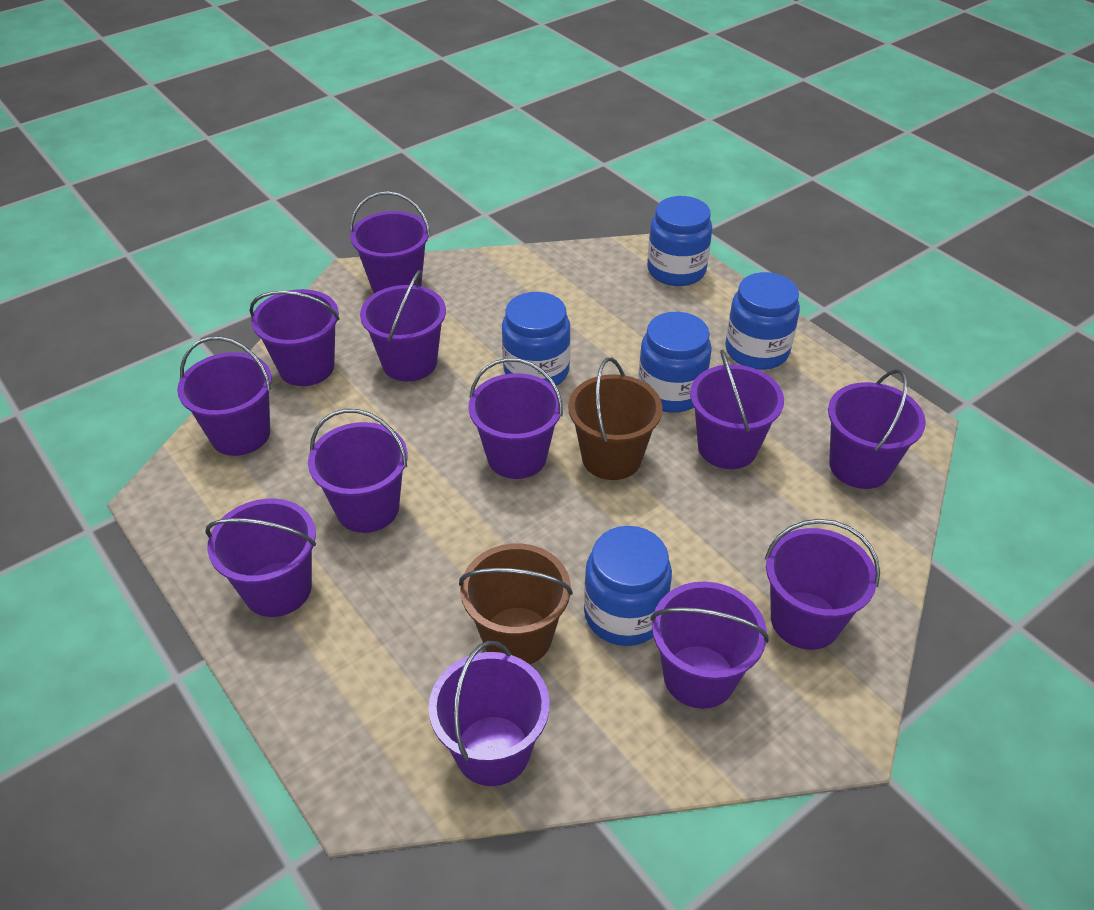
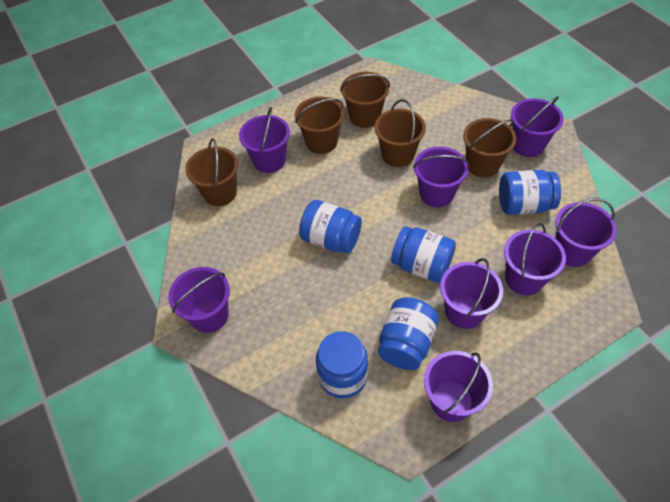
brown bucket: [459,544,573,664] [568,358,662,480] = 2 -> [185,138,238,206] [295,97,344,154] [340,72,390,128] [375,99,426,167] [463,118,516,178] = 5
purple bucket: [177,336,272,456] [205,499,316,617] [249,289,340,386] [308,409,408,533] [350,191,430,293] [360,270,446,381] [428,641,550,786] [469,358,563,479] [650,582,769,709] [690,350,784,469] [765,519,880,650] [828,369,926,489] = 12 -> [168,267,230,333] [239,107,290,173] [413,147,470,207] [424,351,493,422] [440,258,503,329] [504,223,566,295] [511,96,564,157] [555,198,617,267] = 8

